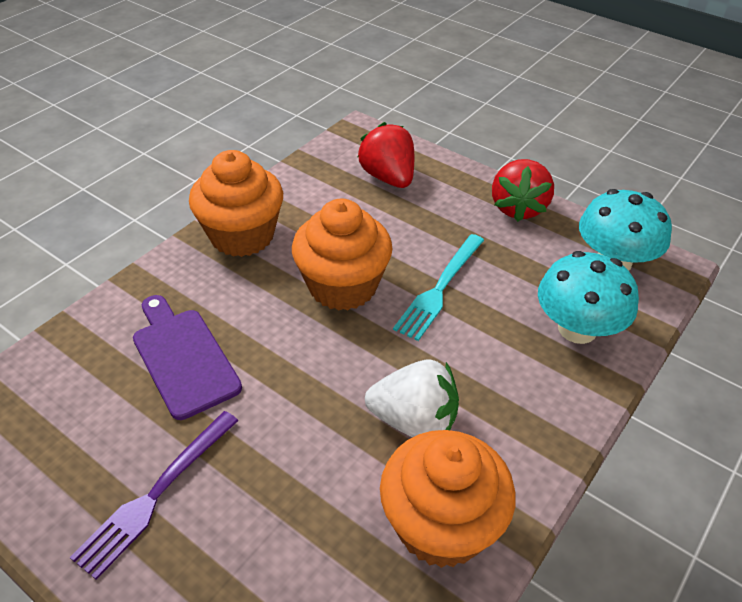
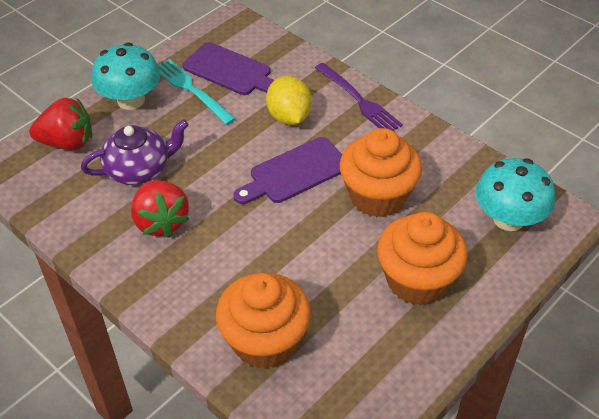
purple cutting board: [133,295,242,420] = 1 -> [183,42,274,95] [234,137,342,204] = 2
purple teapot: none = 0 -> [81,119,189,185] = 1
white strawberry: [365,360,459,437] = 1 -> none = 0
yellow lemon: none = 0 -> [266,76,312,125] = 1

